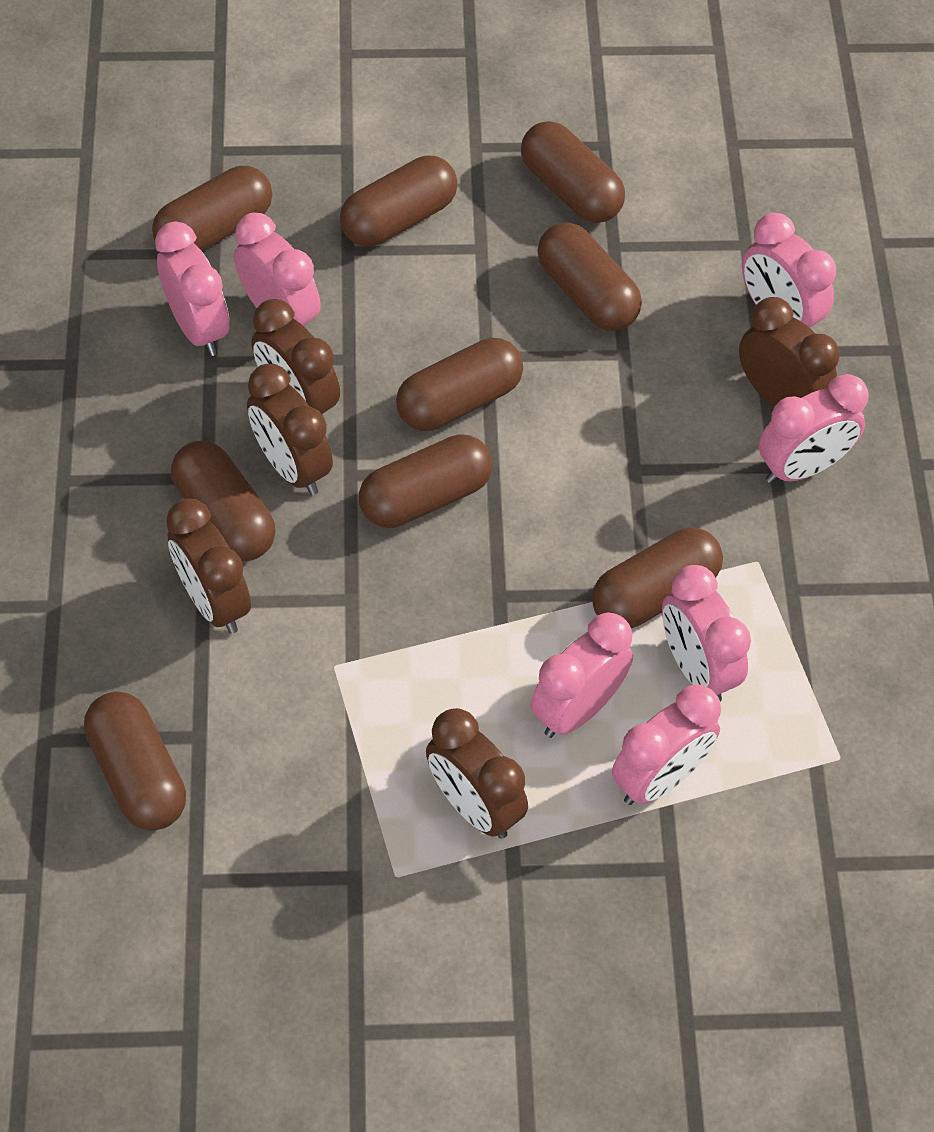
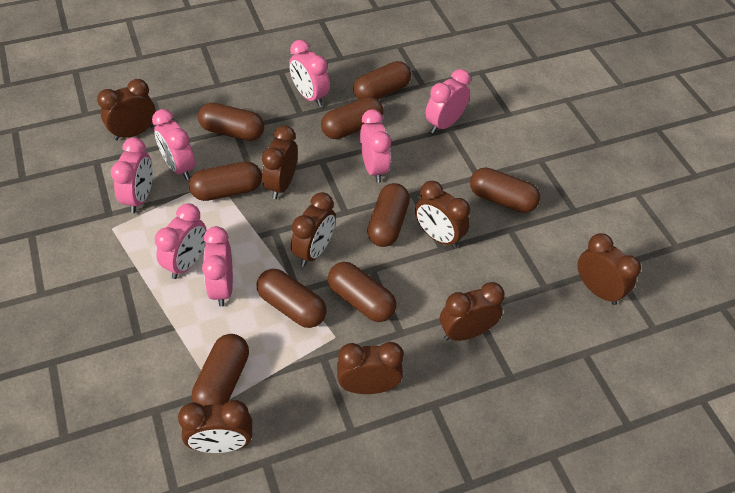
brown clock: [166,499,251,634] [247,364,333,495] [252,299,340,415] [426,708,528,839] [739,297,839,407] = 5 -> [97,79,156,140] [178,400,252,453] [262,125,298,199] [291,192,336,267] [337,342,404,394] [415,181,470,248] [440,282,505,341] [578,233,641,305] = 8

